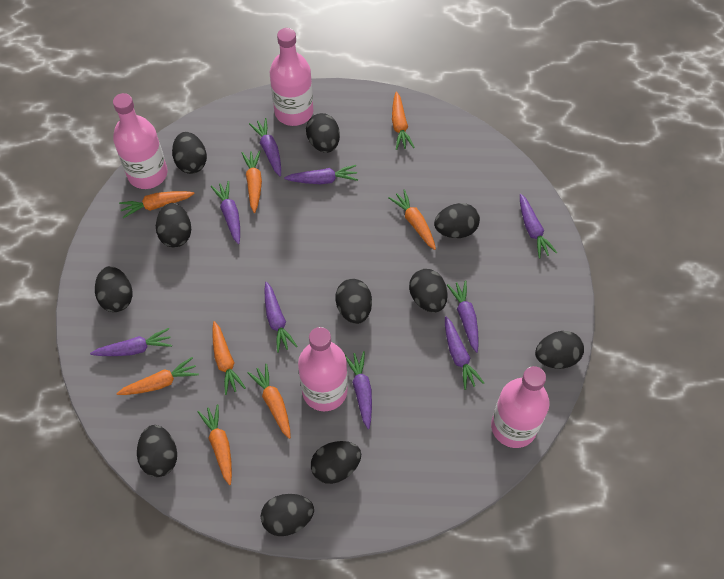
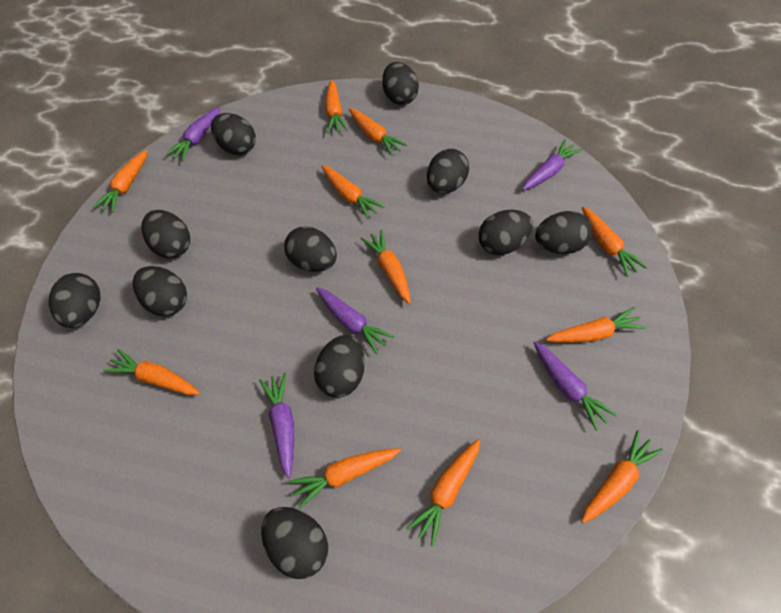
orange carrot: [116,357,199,395] [119,191,195,218] [197,404,232,485] [212,321,246,395] [242,150,262,213] [247,364,291,439] [388,189,436,250] [392,91,415,150] = 8 -> [93,150,147,213] [103,349,200,395] [289,448,401,509] [321,165,385,219] [325,80,348,133] [349,108,407,156] [360,230,411,304] [406,439,480,547] [546,307,646,343] [581,430,663,523] [582,206,647,277] = 11
pink bottle: [113,93,167,189] [270,28,313,126] [298,327,348,411] [491,366,550,448] = 4 -> none = 0
purple carrot: [90,328,172,356] [211,181,240,244] [249,118,281,176] [265,282,297,353] [284,165,358,184] [345,351,372,429] [445,316,484,390] [447,280,479,353] [520,194,557,258] = 9 -> [166,107,221,161] [259,373,294,478] [316,287,394,354] [522,140,583,190] [533,341,617,431] = 5

